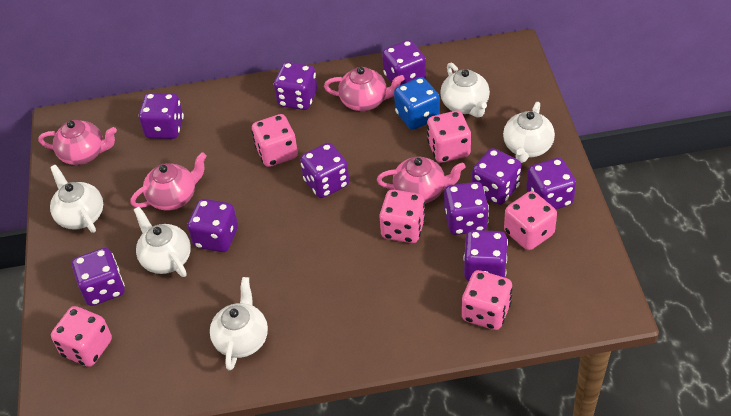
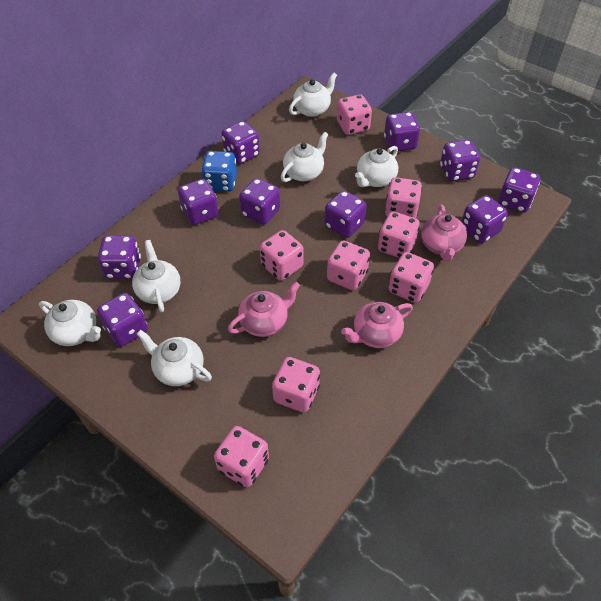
pink dice: [51,306,112,367] [252,114,298,167] [379,189,426,243] [427,111,471,163] [462,270,513,330] [504,191,557,250] = 6 -> [214,426,269,487] [260,230,304,281] [272,357,320,412] [327,240,370,290] [337,95,372,135] [378,211,420,258] [385,177,422,218] [389,252,434,303] = 8
pink teapot: [39,120,117,165] [130,152,207,211] [324,67,405,111] [377,156,466,204] = 4 -> [228,282,300,337] [341,302,413,348] [421,205,467,261] = 3
white teapot: [50,165,103,233] [134,207,191,277] [210,277,268,371] [440,63,490,118] [503,102,555,163] = 5 -> [39,300,101,346] [132,240,180,312] [137,330,212,386] [281,132,328,182] [289,73,337,117] [355,146,398,187] = 6

